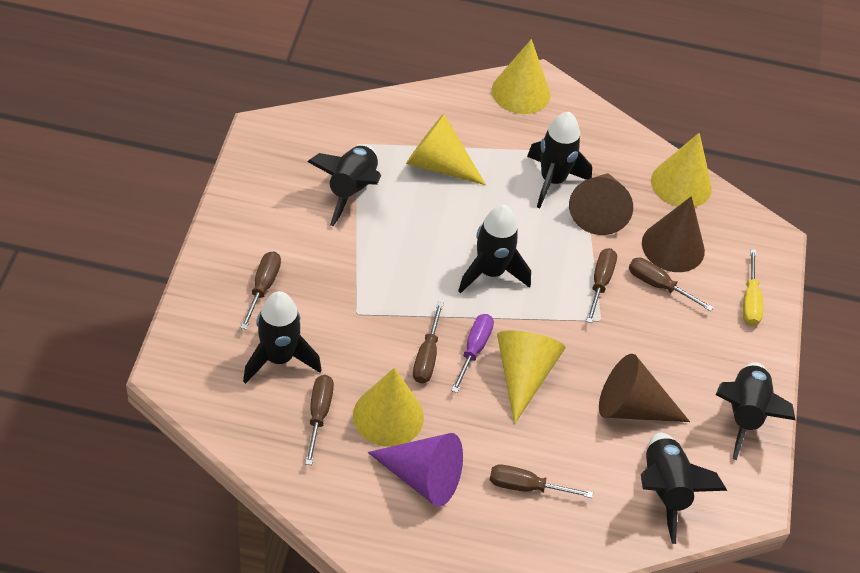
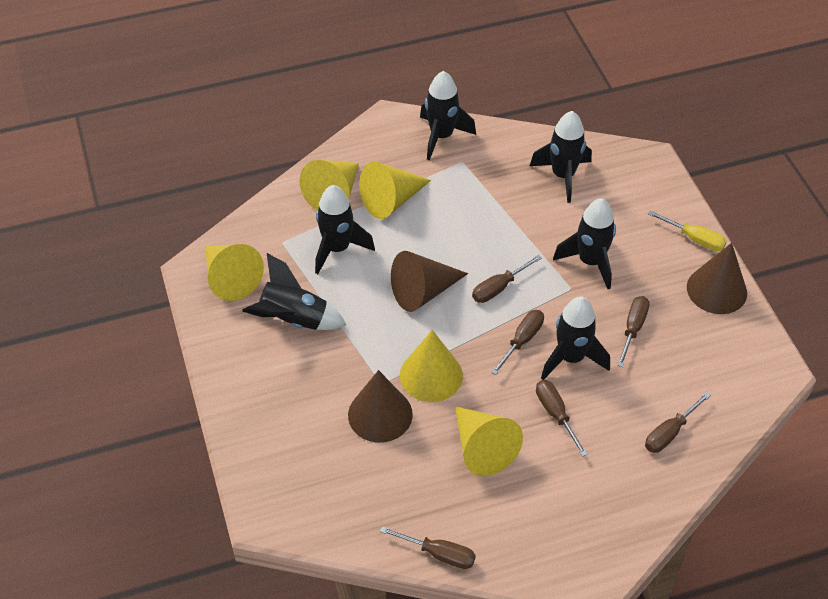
purple cone: [368,433,463,507] = 1 -> none = 0
purple screwdriver: [451,314,494,393] = 1 -> none = 0

